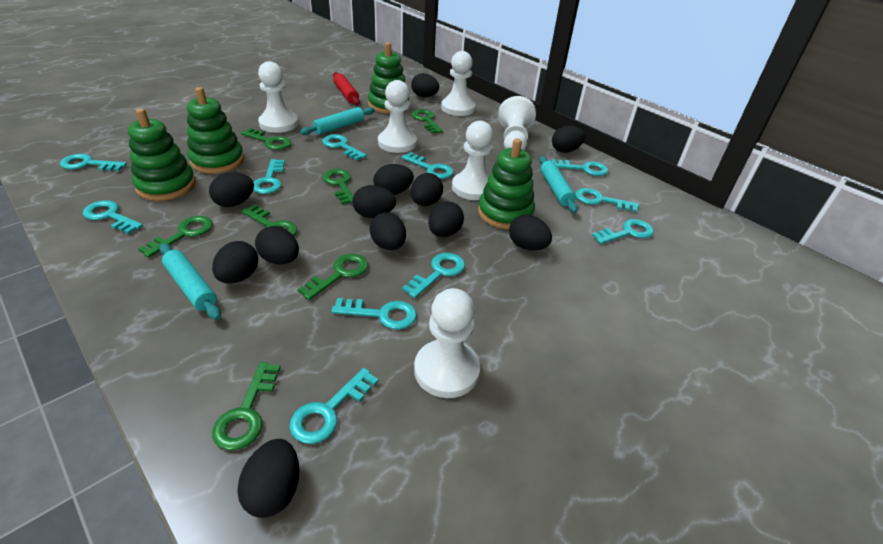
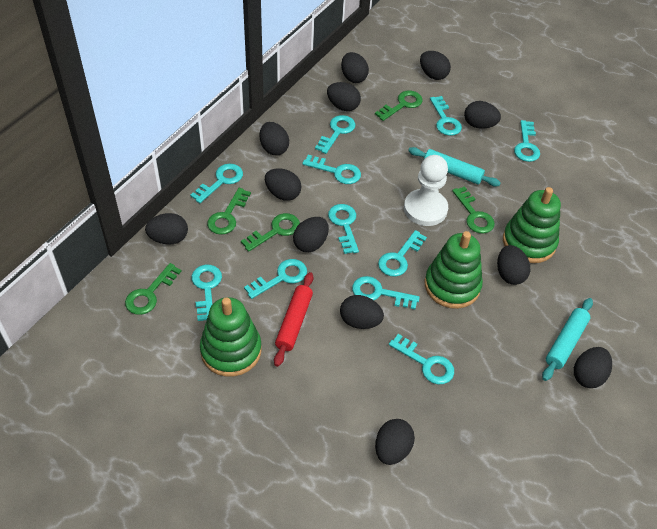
green key: [138,216,213,258] [212,362,281,450] [241,128,291,150] [241,204,297,236] [297,254,368,300] [323,169,353,205] [412,109,443,134] = 7 -> [125,263,182,315] [207,188,251,235] [241,213,300,252] [375,90,423,121] [452,186,495,234] = 5
green stacking toy: [128,108,196,201] [187,87,244,173] [368,42,409,114] [478,139,535,229] = 4 -> [200,297,261,377] [425,231,483,309] [503,187,561,263] = 3
turquoise rolling pin: [160,244,221,320] [300,107,375,135] [539,156,578,213] = 3 -> [408,147,501,187] [542,298,593,381] = 2
white pawn: [258,61,298,133] [378,80,417,153] [414,288,480,398] [441,51,476,116] [452,121,493,200] [498,96,536,150] = 6 -> [404,155,448,226] = 1

